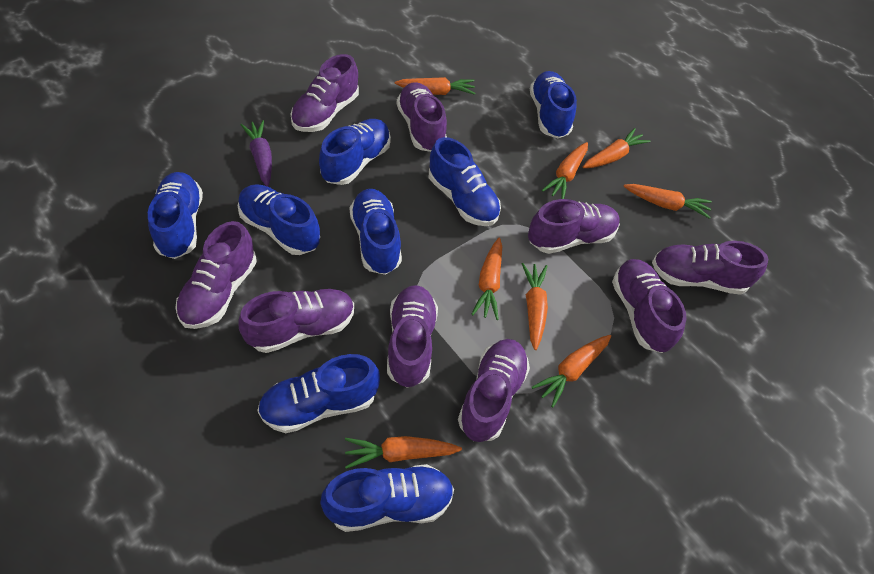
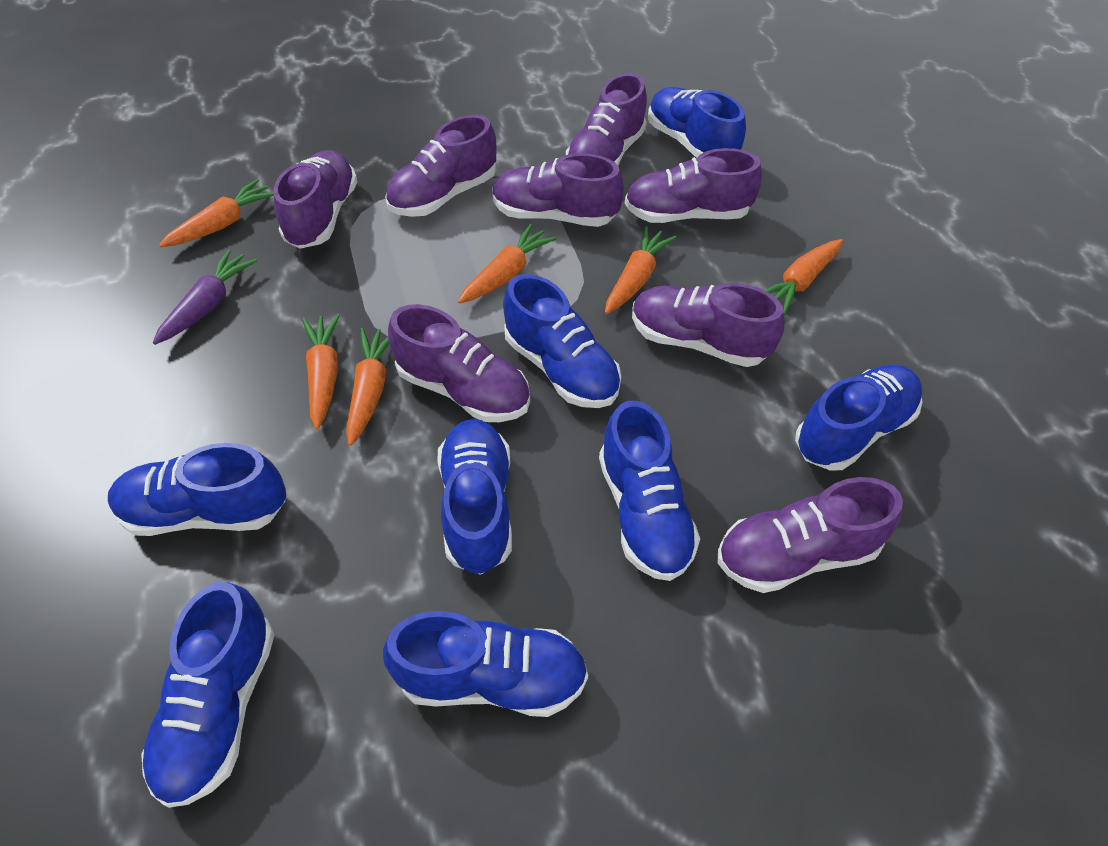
orange carrot: [345,436,462,469] [395,77,475,95] [471,238,502,320] [522,263,548,350] [532,335,611,408] [542,142,588,199] [583,128,650,168] [624,184,712,219] = 8 -> [159,179,274,247] [302,314,340,429] [346,328,389,446] [458,224,557,304] [605,226,676,314] [765,239,843,316] = 6
purple shoe: [175,221,257,329] [238,289,354,353] [291,54,359,132] [387,285,438,388] [397,82,447,152] [458,339,530,442] [528,199,620,254] [612,259,687,353] [652,241,768,295] = 9 -> [274,150,357,249] [385,115,496,217] [388,304,530,422] [492,153,624,227] [566,73,647,166] [625,148,762,223] [632,283,784,367] [718,477,903,593] = 8

